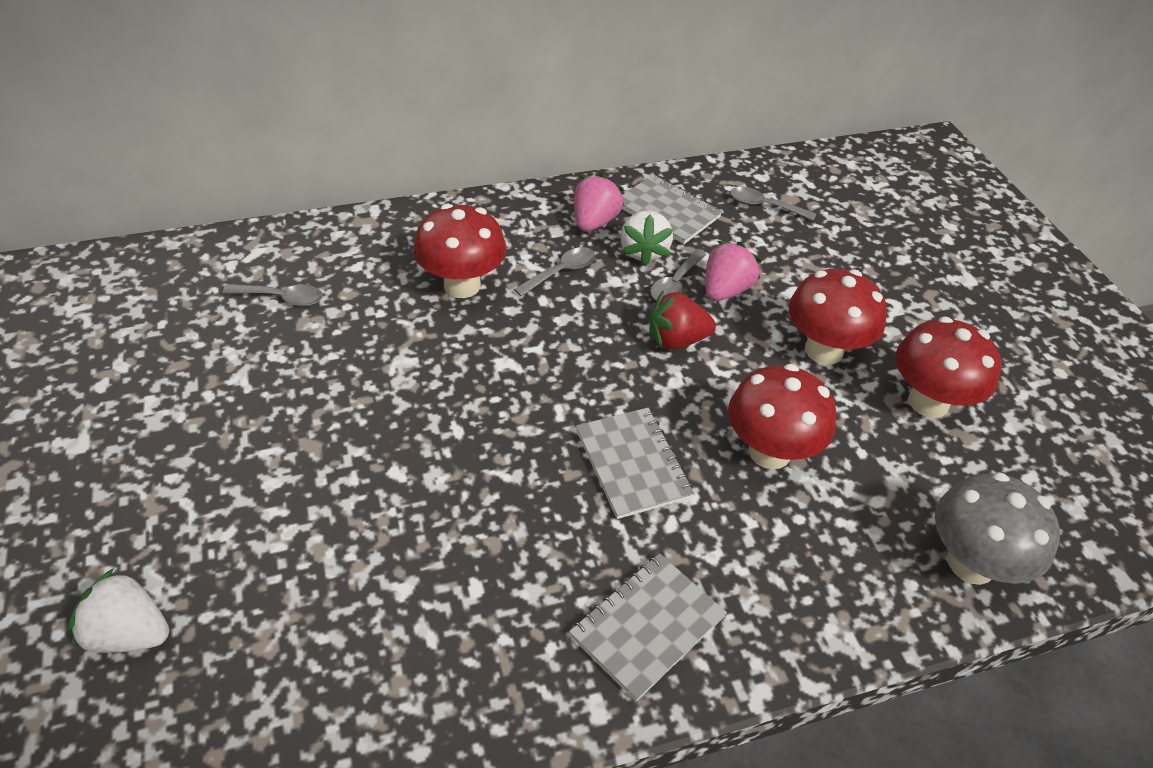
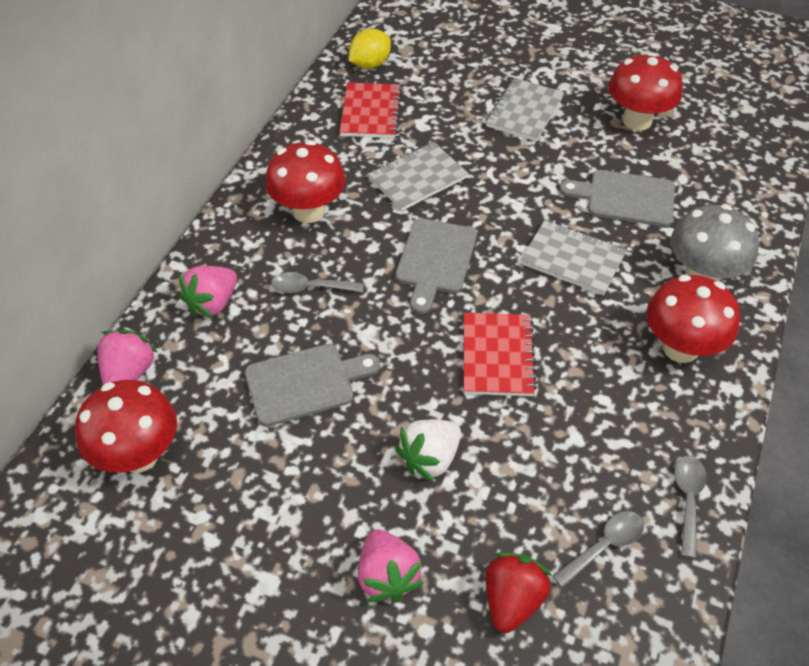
grey cutting board: none = 0 -> [245,344,380,427] [396,218,477,314] [559,170,675,227] = 3
grey spoon: [223,284,323,306] [514,247,595,296] [650,250,706,301] [730,187,816,221] = 4 -> [271,272,364,293] [552,511,644,588] [674,456,707,558] = 3
pink strawberry: [574,173,624,232] [705,241,762,301] = 2 -> [97,330,158,385] [179,266,237,318] [358,529,424,603] = 3
red notebook: none = 0 -> [340,83,402,138] [464,313,537,396] = 2
white strawberry: [68,568,169,653] [621,210,673,266] = 2 -> [395,420,461,482] = 1
yellow lemon: none = 0 -> [349,29,391,69] = 1

